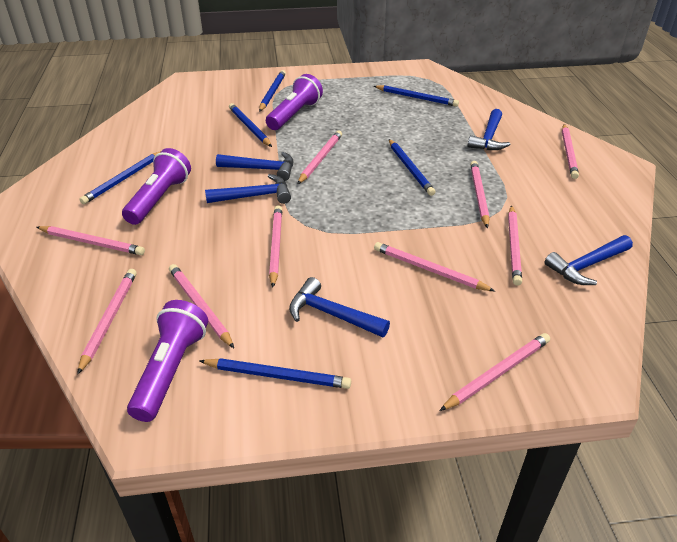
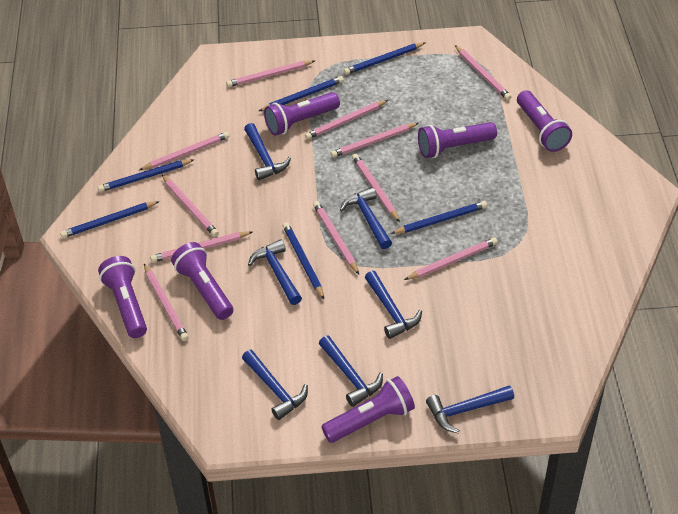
blue hammer: [205,174,291,204] [216,152,293,181] [289,277,390,337] [468,109,510,150] [545,235,633,285] = 5 -> [242,350,308,420] [244,123,291,180] [248,239,302,305] [319,336,383,407] [340,187,392,249] [365,271,422,339] [426,385,514,433] = 7
pink pencil: [37,226,145,255] [77,269,137,375] [169,264,234,348] [269,205,282,288] [298,131,342,184] [374,242,495,291] [440,333,550,411] [470,161,490,228] [508,205,522,286] [562,124,579,179] = 10 -> [139,132,229,170] [144,264,189,341] [150,231,252,263] [162,175,219,237] [226,60,315,87] [305,100,388,140] [313,201,359,274] [330,123,419,158] [352,154,400,222] [404,238,498,280] [455,45,511,100] = 11
purple flashlight: [122,148,191,225] [127,300,208,422] [266,74,323,130] = 3 -> [98,256,147,338] [171,242,233,320] [264,92,340,136] [321,376,415,443] [418,122,497,158] [517,90,572,152] = 6

